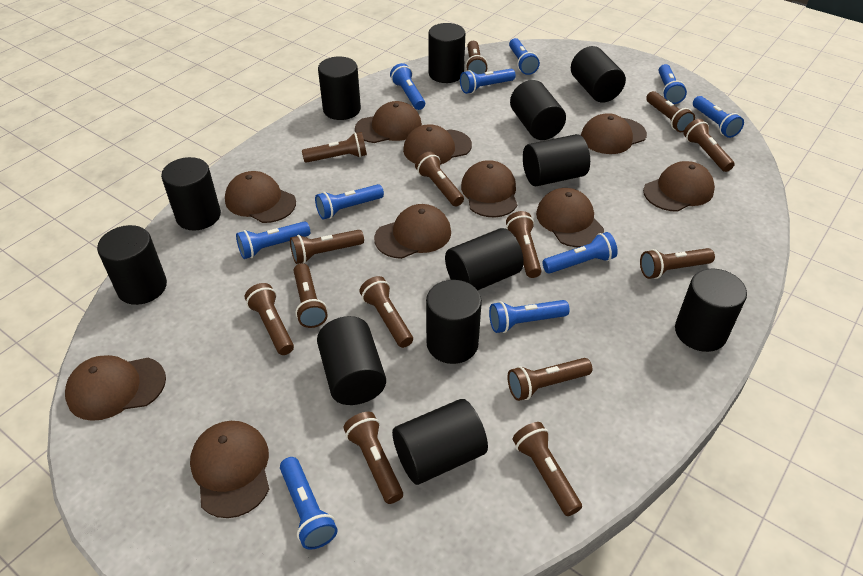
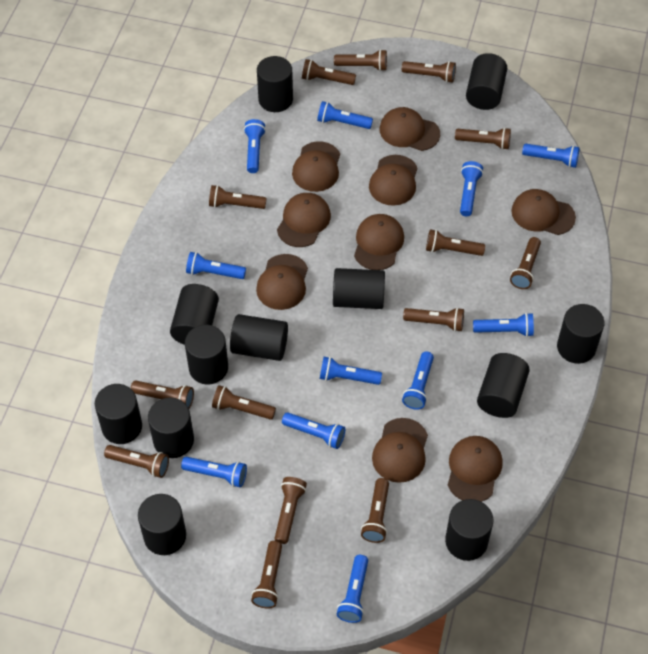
blue flashlight: [236,221,310,259] [280,457,337,550] [315,184,384,220] [390,63,425,110] [460,69,516,94] [489,300,570,333] [509,38,540,75] [542,232,618,274] [659,64,687,104] [693,96,744,138] = 10 -> [181,457,247,487] [186,252,246,279] [244,119,266,173] [282,412,345,449] [317,101,373,129] [320,357,382,385] [337,555,368,623] [402,352,434,410] [460,161,483,216] [473,313,534,337] [522,144,580,168] = 11
brown cap: [65,355,166,421] [190,421,269,518] [225,171,296,223] [355,101,422,143] [374,204,451,259] [403,124,472,165] [461,160,517,217] [536,188,604,247] [581,113,647,154] [643,161,715,212] = 10 -> [256,254,308,310] [277,193,331,247] [292,141,340,192] [354,214,404,270] [369,155,418,206] [372,418,428,483] [380,107,440,151] [448,436,503,502] [511,189,576,235] = 9

